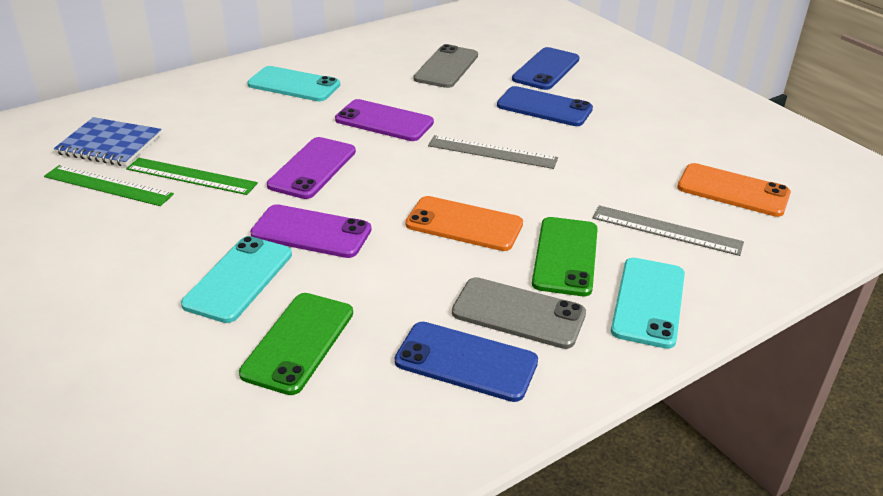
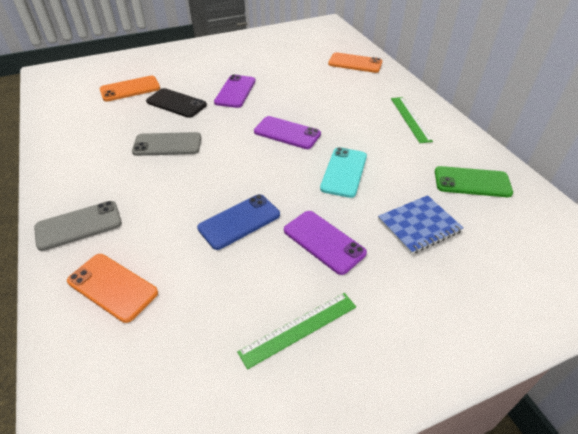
black phone: none = 0 -> [146,88,207,118] = 1
blue phone: [395,322,538,402] [497,86,593,126] [512,47,580,90] = 3 -> [197,194,280,250] = 1
green phone: [239,293,353,395] [532,217,598,296] = 2 -> [435,166,513,197] = 1
grey ruler: [428,135,558,169] [593,205,744,256] = 2 -> none = 0
orange phone: [405,196,523,251] [677,163,791,217] = 2 -> [67,254,158,323] [100,76,160,102] [328,52,382,73] = 3
turquoise phone: [181,236,292,323] [247,66,340,101] [611,258,685,349] = 3 -> [320,147,367,198] = 1

